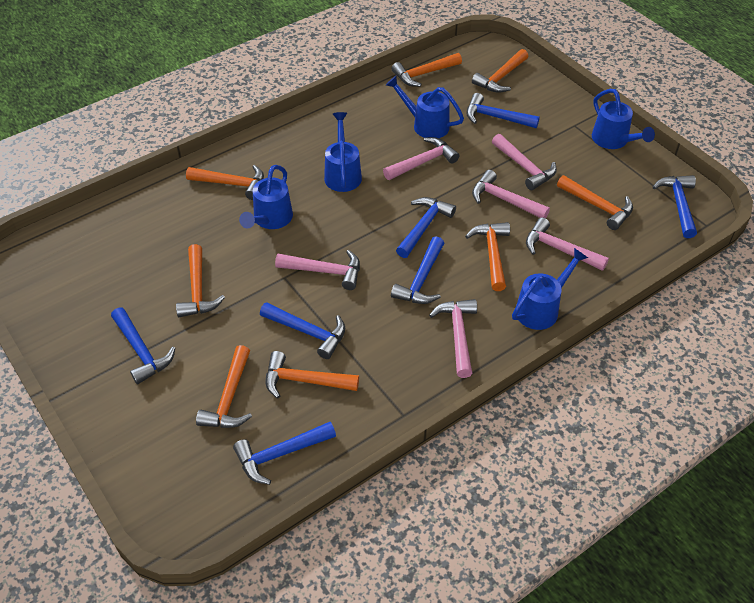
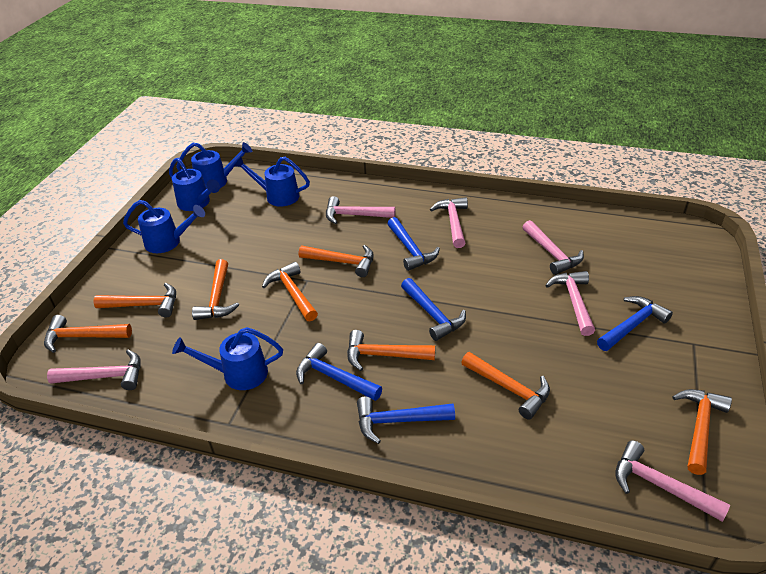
blue hammer: [111,308,175,384] [233,422,336,485] [260,302,345,359] [391,236,444,304] [396,197,456,258] [466,93,540,128] [653,175,697,238] = 7 -> [296,343,382,401] [357,396,455,444] [388,217,440,271] [401,278,466,341] [597,296,673,351] = 5

